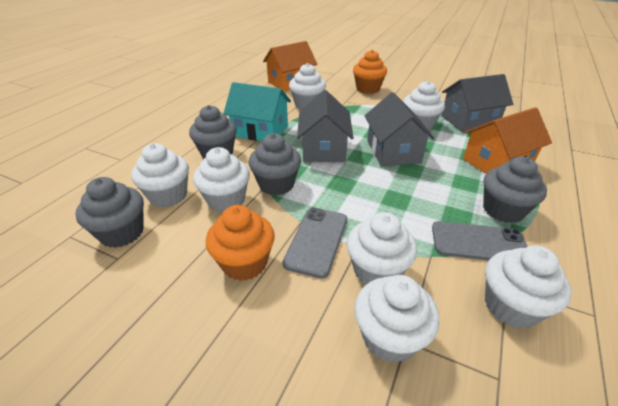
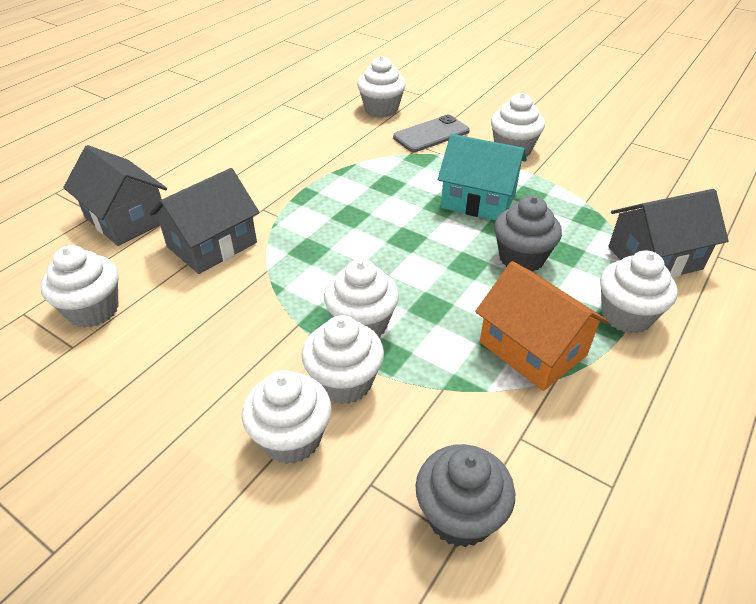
grey cupcake: [76,177,144,248] [189,105,237,158] [249,133,301,195] [483,156,547,223] = 4 -> [416,444,515,547] [494,195,562,272] = 2
grey phone: [283,208,347,278] [432,221,528,260] = 2 -> [393,115,470,152] = 1
orange cupcake: [206,205,275,281] [353,50,387,94] = 2 -> none = 0
orange house: [263,41,317,91] [463,107,552,174] = 2 -> [475,261,609,391] = 1

